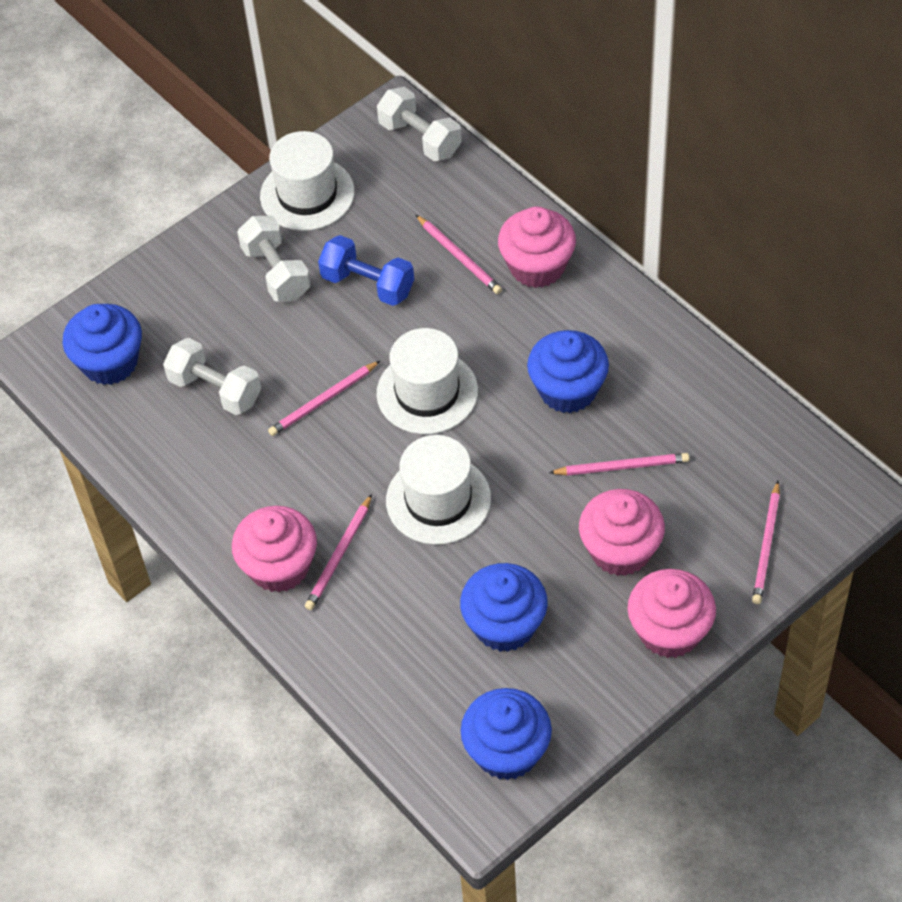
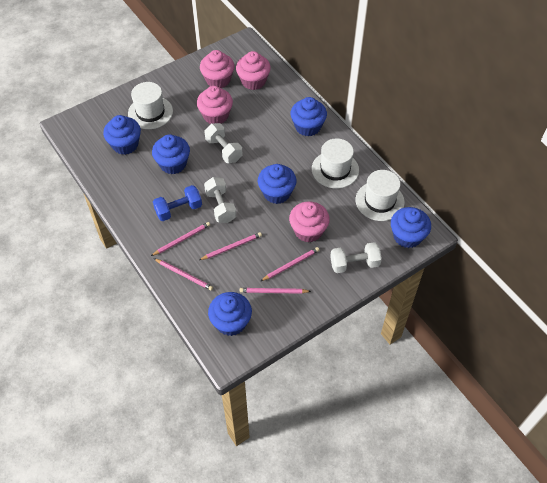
blue cupcake: [62,304,142,385] [460,563,548,652] [461,688,552,780] [527,330,609,413] = 4 -> [103,115,141,155] [152,134,190,174] [208,292,252,336] [258,164,297,204] [291,97,327,137] [391,207,431,248] = 6

